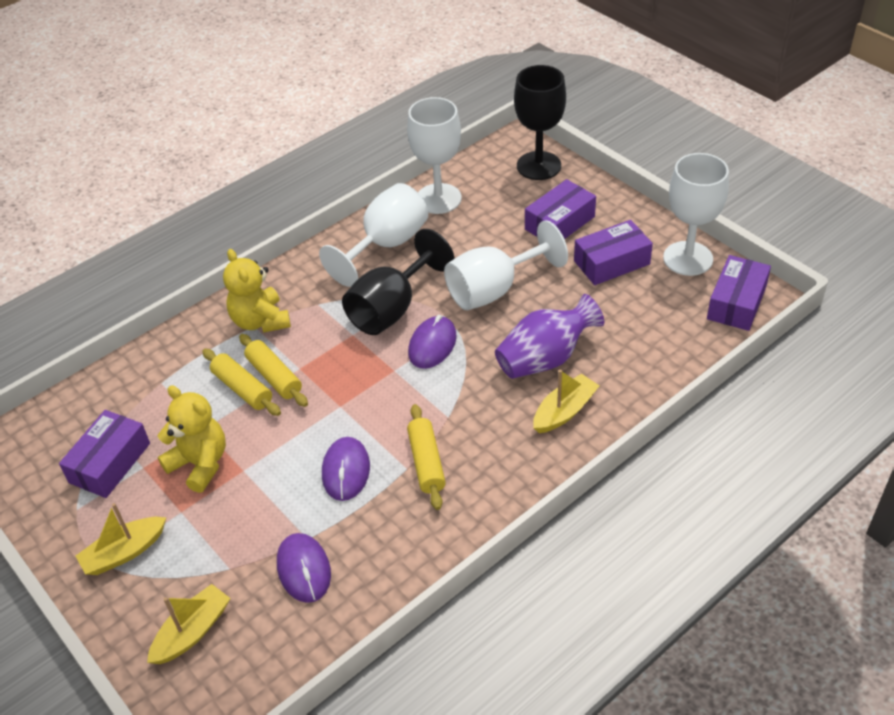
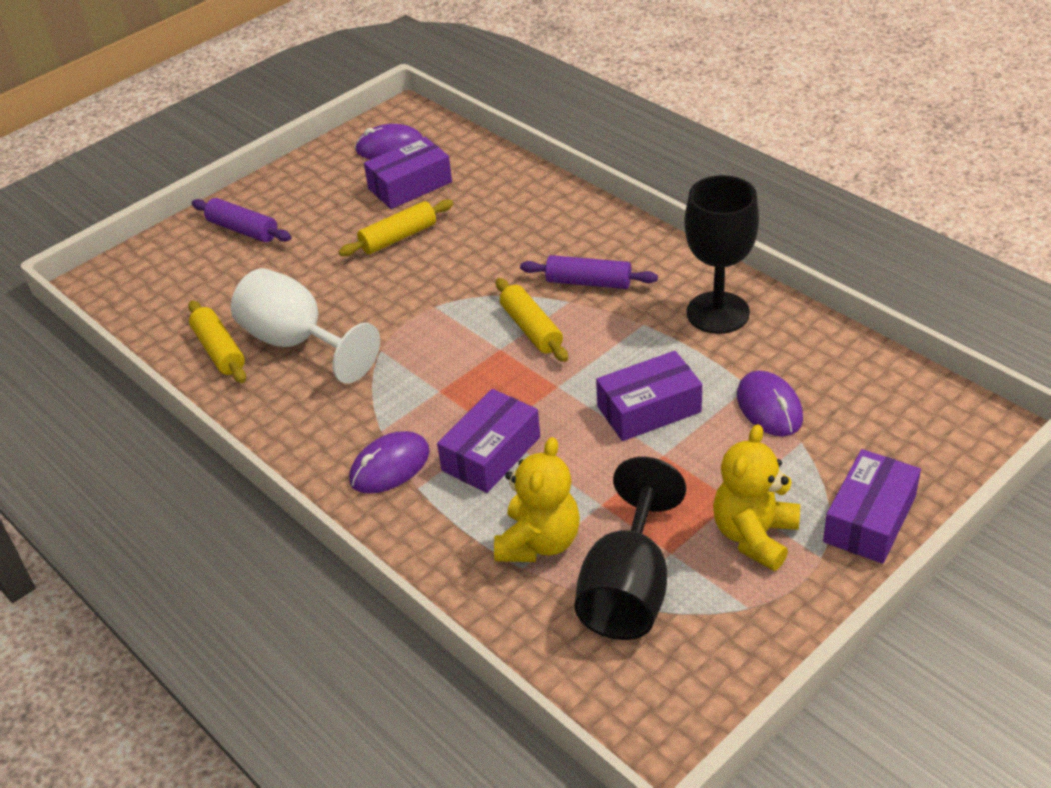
purple rolling pin: none = 0 -> [192,198,291,242] [520,255,658,289] = 2
purple vase: [495,294,604,379] = 1 -> none = 0
white goblet: [319,183,428,287] [407,97,462,214] [444,220,568,310] [663,153,729,276] = 4 -> [231,268,380,383] = 1
yellow boat: [76,503,166,575] [147,584,230,664] [533,370,600,433] = 3 -> none = 0

